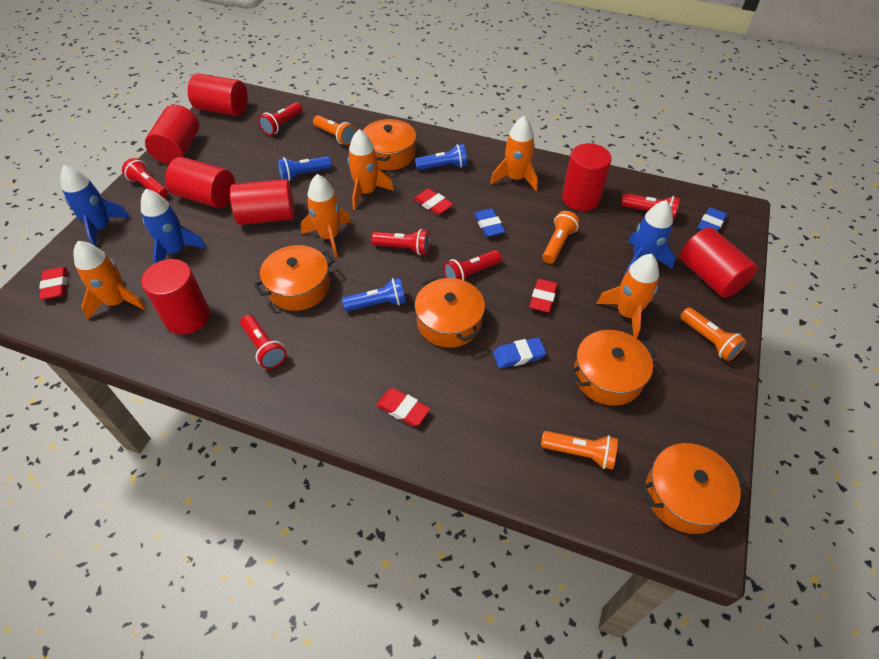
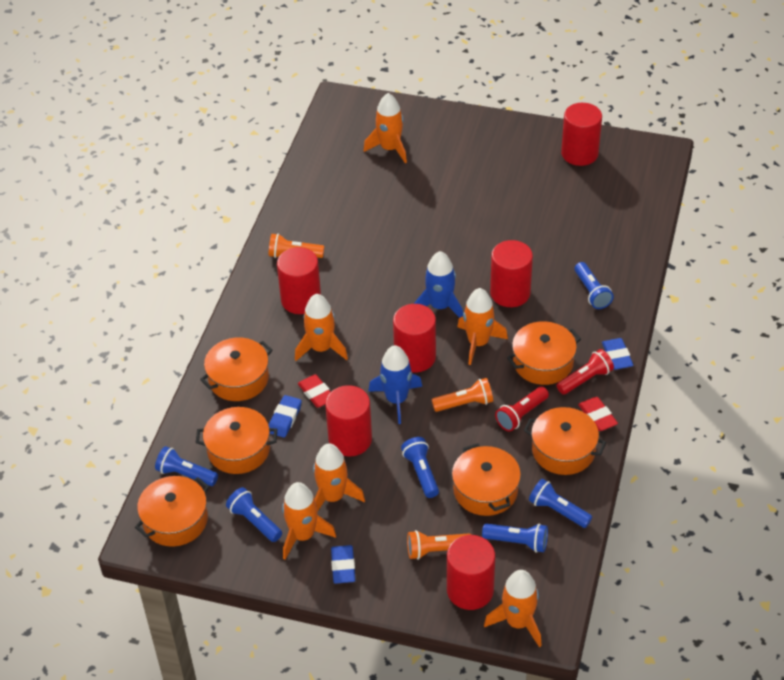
blue flashlight: [277,156,332,181] [342,278,406,311] [415,144,467,170] = 3 -> [155,446,218,486] [226,487,282,542] [401,437,439,498] [482,523,548,553] [529,479,592,528] [575,262,614,309] = 6
blue rocket: [60,165,130,246] [141,189,207,264] [624,200,675,276] = 3 -> [368,345,422,424] [414,251,463,318] = 2
orange flashlight: [313,115,356,145] [541,431,618,470] [542,211,580,263] [680,307,747,361] = 4 -> [269,233,324,258] [407,530,472,560] [432,378,493,412] = 3
orange pot: [254,245,334,311] [363,118,416,170] [415,277,485,348] [570,330,657,406] [642,443,746,534] = 5 -> [135,476,209,547] [196,407,277,474] [200,338,273,401] [452,443,521,516] [507,321,581,385] [524,407,606,475] = 6
orange rocket: [73,241,146,319] [301,174,351,257] [348,129,394,210] [490,116,538,191] [596,254,659,338] = 5 -> [282,482,336,560] [295,294,348,361] [313,443,365,512] [363,93,407,163] [457,288,508,365] [484,570,542,647] = 6
red cylinder: [141,259,210,335] [145,105,199,164] [165,157,235,208] [188,73,248,116] [230,179,295,225] [562,143,612,211] [680,227,758,298] = 7 -> [277,247,321,314] [325,385,372,456] [393,304,436,372] [447,535,495,610] [490,240,533,307] [561,103,602,166] = 6
red eraser: [39,267,67,300] [376,388,430,426] [414,188,453,215] [529,279,558,312] = 4 -> [298,374,331,408] [578,397,618,431] = 2
red flashlight: [122,158,168,199] [240,315,287,369] [258,102,302,135] [371,229,430,255] [443,250,502,281] [621,193,680,221] = 6 -> [495,386,549,432] [557,349,614,395] = 2

